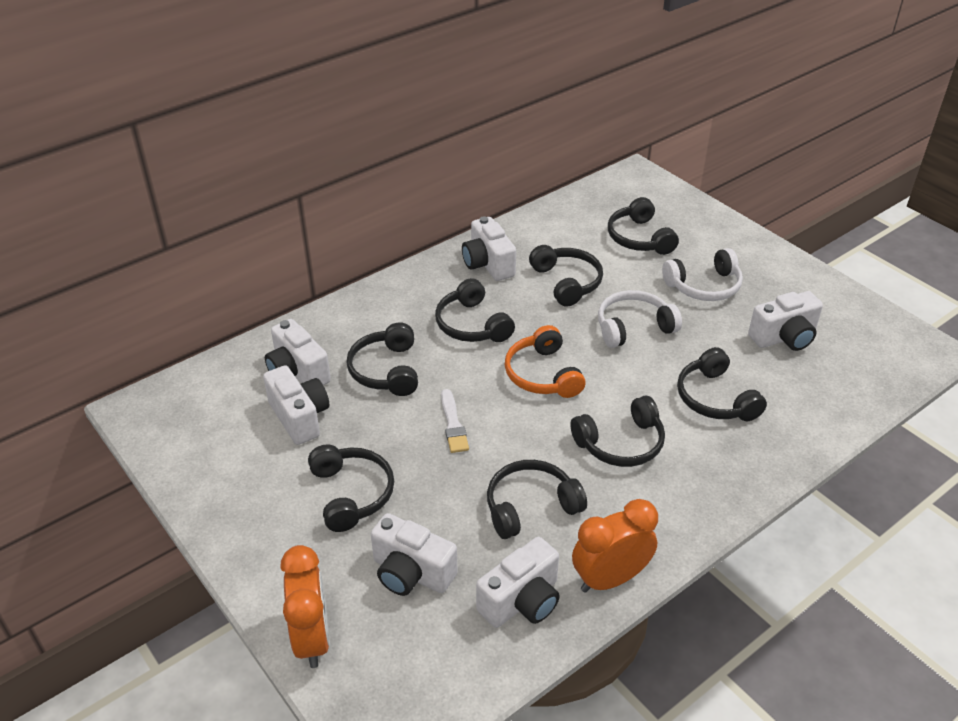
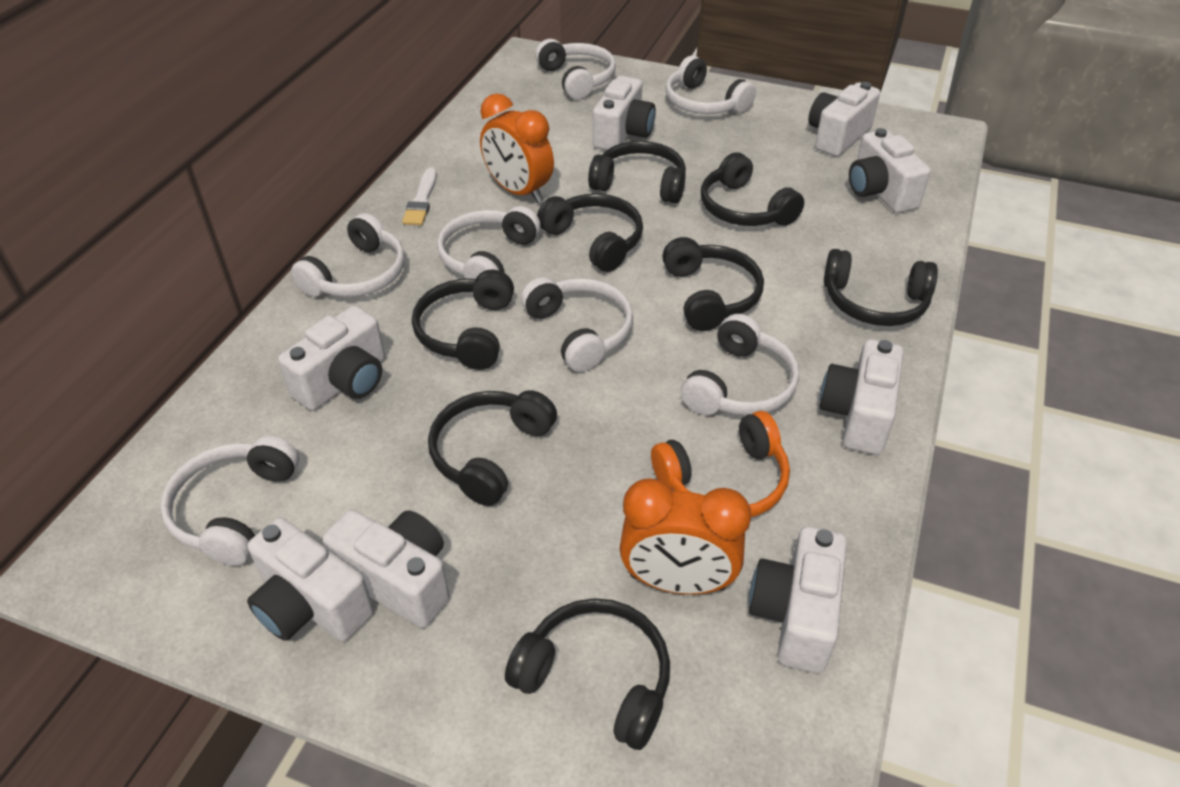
white camera: [263,365,329,445] [265,319,331,386] [371,513,458,596] [462,216,516,281] [476,537,560,628] [748,291,823,351] = 6 -> [247,517,374,641] [278,306,385,411] [322,509,450,628] [593,76,656,150] [749,526,847,673] [808,82,880,157] [819,339,904,455] [849,128,931,213] = 8
white headphones: [598,290,682,348] [662,248,743,301] = 2 -> [161,436,299,566] [291,213,405,297] [437,206,541,279] [521,277,633,372] [535,39,616,100] [665,56,756,114] [681,314,799,415] = 7

